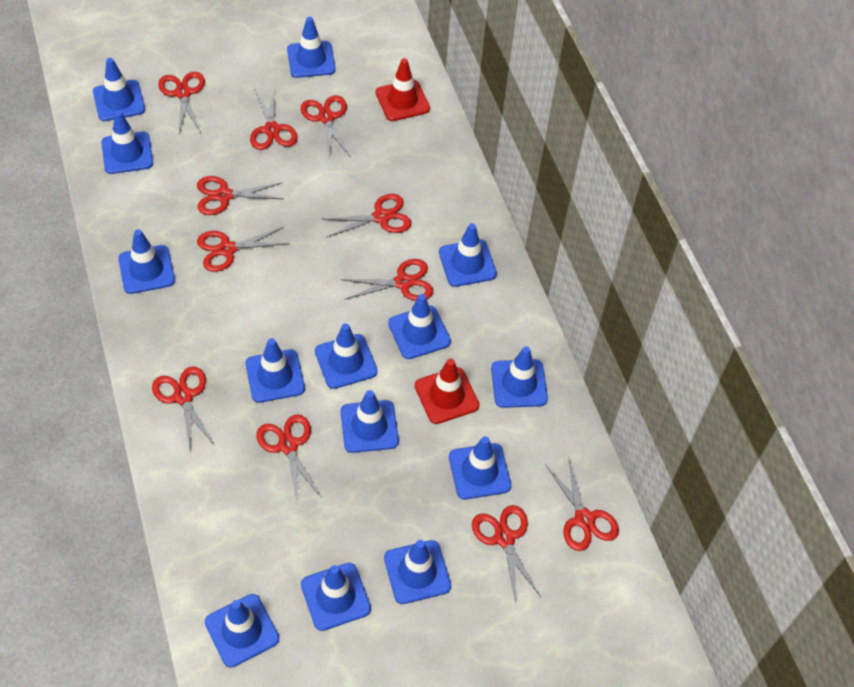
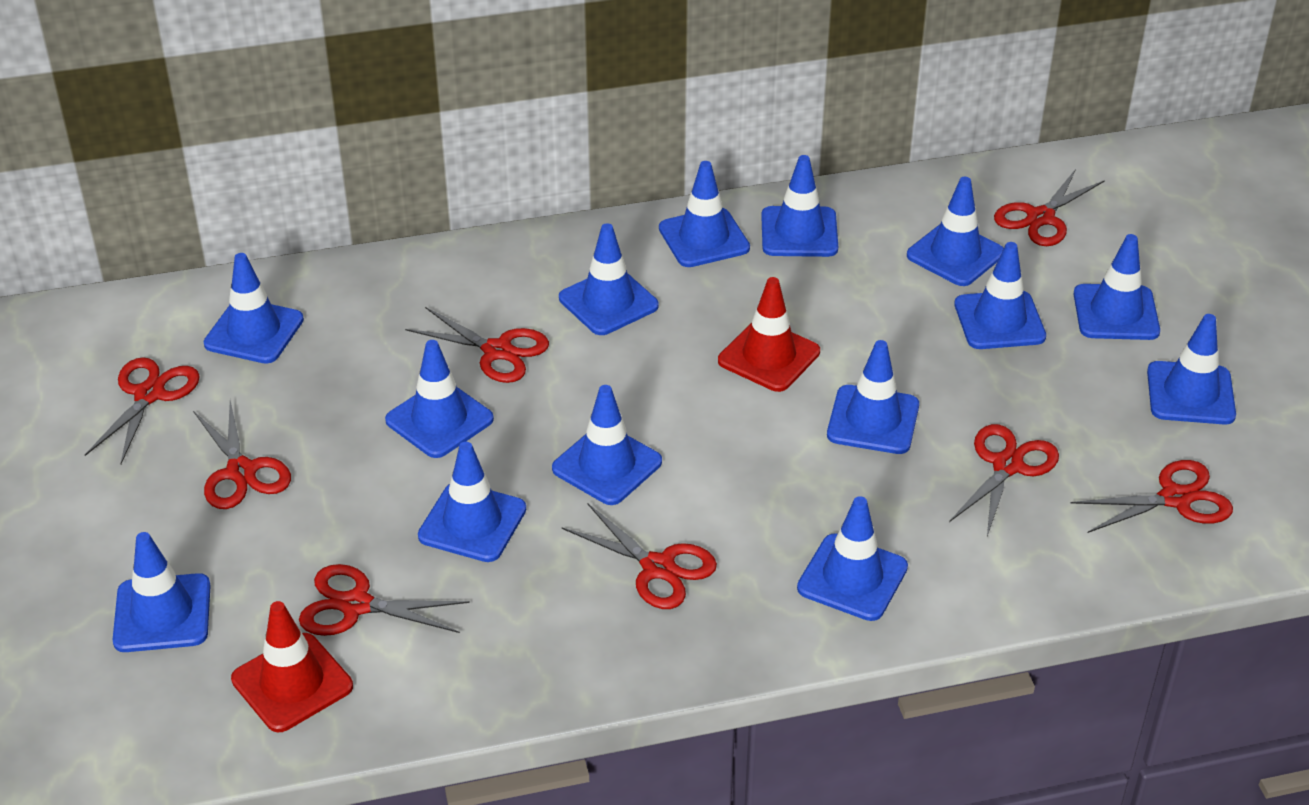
red scissors: [152,366,215,453] [158,72,205,133] [197,176,283,215] [197,227,289,272] [250,88,298,150] [256,414,322,502] [301,95,350,157] [322,194,412,237] [341,259,434,301] [472,505,541,603] [546,459,619,551] = 11 -> [85,357,200,464] [193,400,291,509] [299,564,470,636] [405,307,549,383] [562,504,717,609] [949,424,1059,536] [994,169,1105,246] [1071,460,1233,533] = 8

